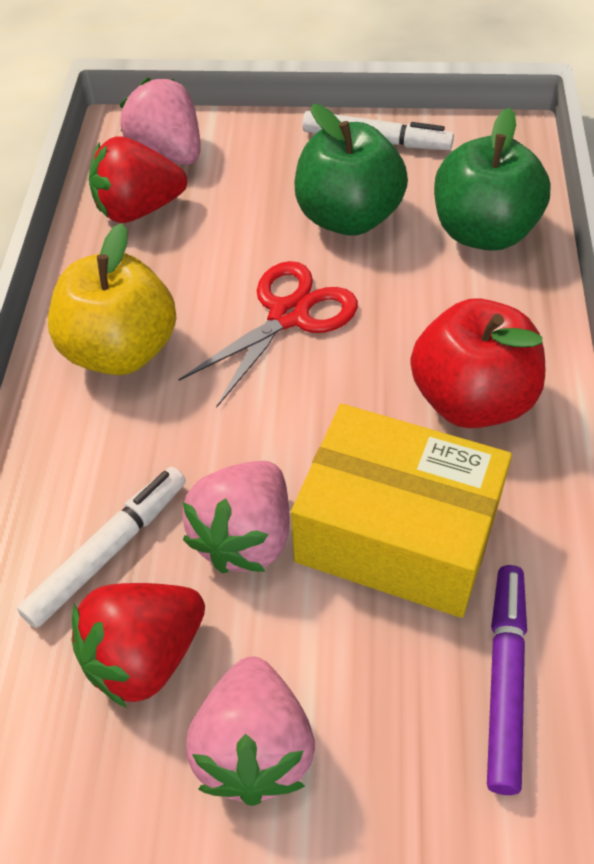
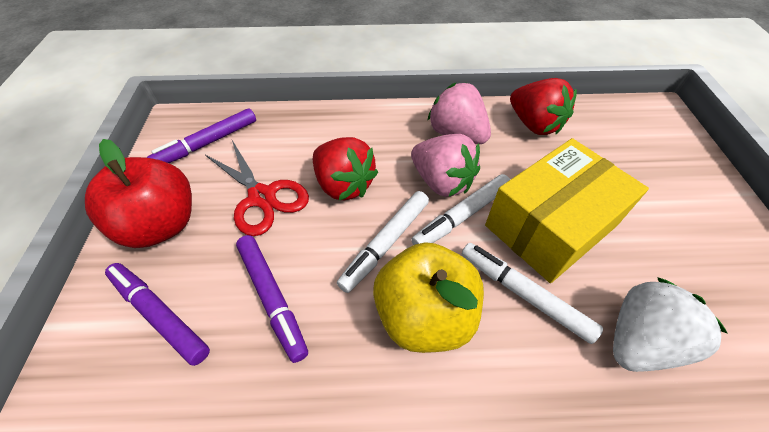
green apple: [294,104,408,236] [434,108,551,251] = 2 -> none = 0
pink strawberry: [120,78,201,165] [182,461,289,573] [186,656,315,806] = 3 -> [411,134,480,197] [427,83,491,144] = 2
purple marker: [487,565,527,795] = 1 -> [105,263,210,366] [147,108,256,163] [236,235,308,363] = 3
white marker: [17,466,186,628] [302,111,454,150] = 2 -> [337,191,429,293] [411,174,510,245] [461,243,603,344] = 3
white strawberry: none = 0 -> [613,277,728,372] = 1

